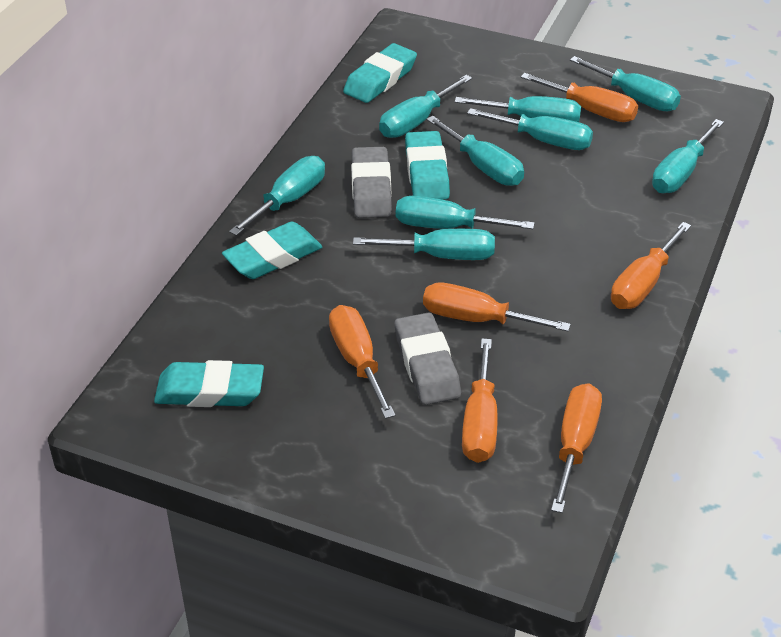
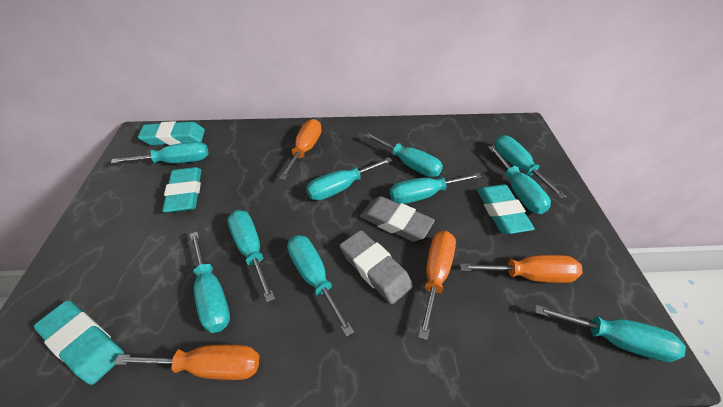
orange screwdriver: [329,305,395,419] [423,282,571,332] [462,339,498,463] [521,73,638,122] [551,383,602,513] [611,222,691,309] = 6 -> [114,345,259,380] [279,119,322,180] [418,231,456,340] [460,255,583,283] = 4
turquoise screwdriver: [229,156,325,236] [353,229,495,260] [379,75,472,138] [396,196,534,229] [426,116,524,186] [454,96,581,122] [467,108,593,150] [570,56,681,111] [652,119,724,193] = 9 -> [111,142,208,164] [190,231,230,333] [227,210,275,302] [287,235,354,337] [306,157,392,201] [365,133,443,177] [390,172,482,204] [488,145,551,214] [495,135,566,199] [535,305,686,362] = 10

